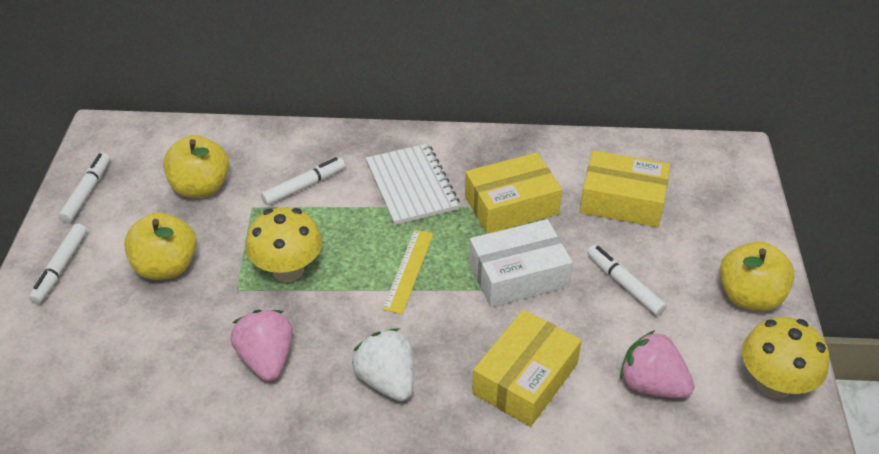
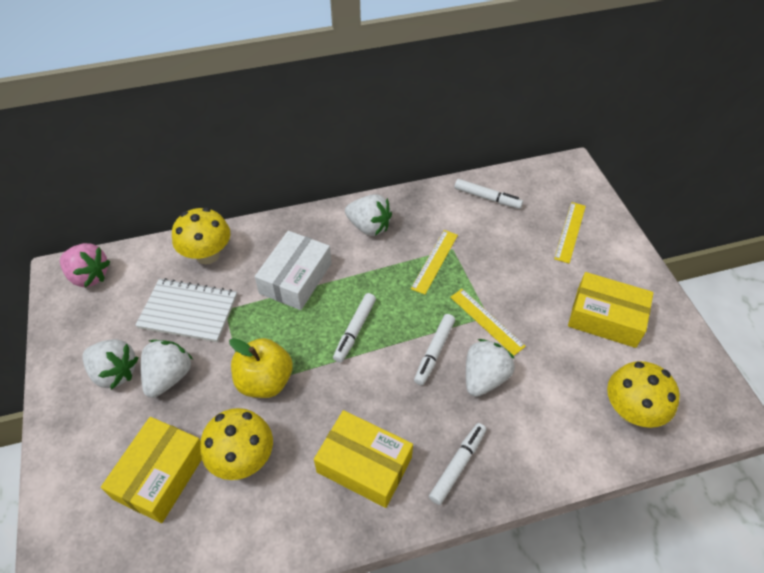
pink strawberry: [231,309,293,381] [620,330,695,398] = 2 -> [60,243,110,287] = 1
white strawberry: [352,328,414,401] = 1 -> [82,339,139,389] [141,340,193,398] [345,194,392,236] [466,339,515,397] = 4
yellow apple: [124,212,197,280] [163,135,229,198] [720,241,795,311] = 3 -> [229,338,293,398] = 1
yellow mushroom: [246,207,322,282] [742,317,829,399] = 2 -> [172,207,230,264] [200,408,273,480] [607,361,680,428] = 3
yellow ruler: [382,230,433,314] = 1 -> [411,230,458,295] [450,289,526,356] [554,202,586,264] = 3

